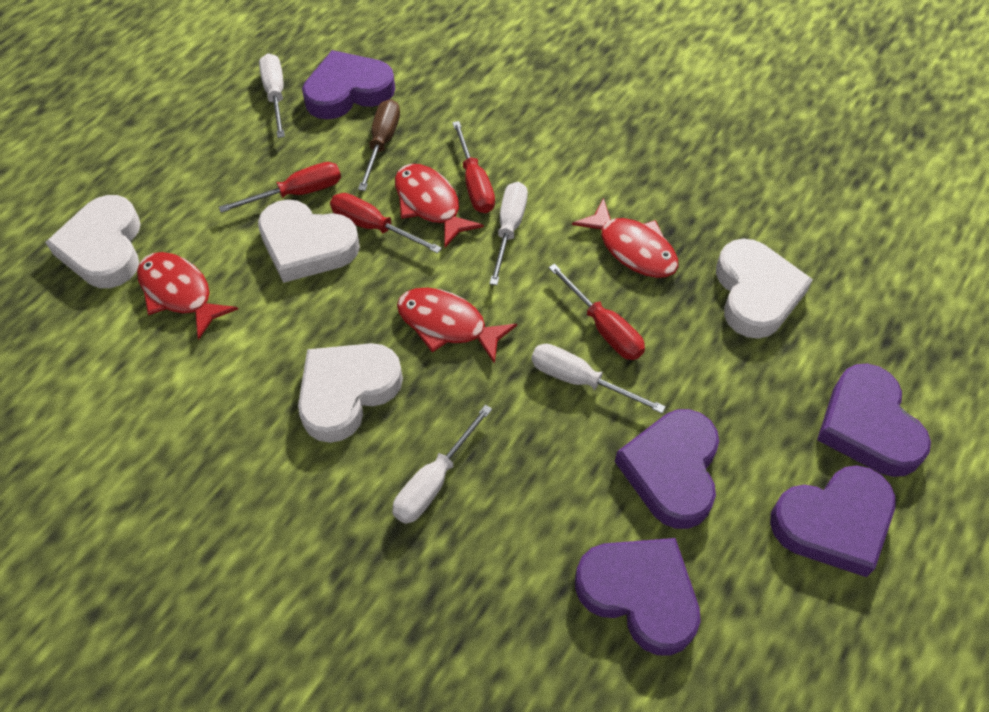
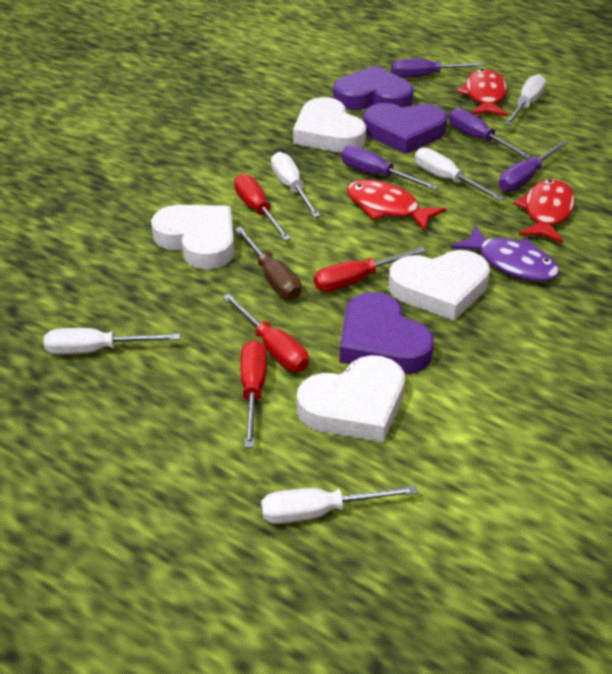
purple fish: none = 0 -> [451,225,560,282] = 1
purple heart: [302,50,395,119] [575,538,701,656] [615,409,719,529] [770,465,896,577] [817,364,931,477] = 5 -> [333,65,414,110] [340,292,434,374] [363,103,447,154] = 3
purple screwdriver: none = 0 -> [341,146,439,190] [391,59,485,78] [449,108,531,159] [499,141,568,192] = 4
red fish: [137,252,238,340] [395,164,484,247] [397,288,517,364] [572,198,678,278] = 4 -> [347,180,446,232] [457,69,508,117] [514,179,575,243] = 3
white screwdriver: [259,53,285,138] [392,405,492,524] [489,182,528,285] [531,344,666,414] = 4 -> [44,328,180,355] [261,485,418,524] [271,152,321,218] [415,148,504,201] [505,74,546,126] = 5

